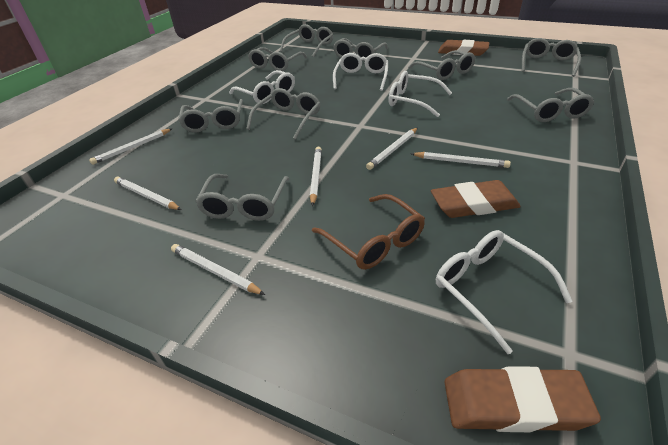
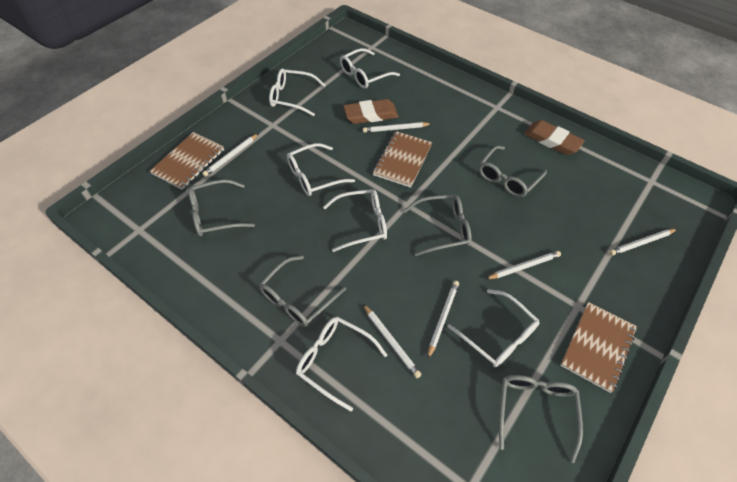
brown eraser: [431,180,521,218] [438,40,490,56] [444,366,601,432] = 3 -> [343,99,399,124] [524,120,585,155] = 2
brown glasses: [312,194,425,270] = 1 -> none = 0
brown notebook: none = 0 -> [150,132,224,190] [373,131,433,188] [560,302,637,393] = 3
grey glasses: [178,99,243,132] [195,174,289,221] [246,88,321,140] [248,47,307,71] [280,24,333,57] [333,38,388,61] [408,50,475,80] [507,88,594,122] [522,38,581,77] = 9 -> [188,179,255,236] [259,256,346,327] [403,194,471,256] [479,146,547,197] [499,375,583,463] = 5
white glasses: [229,70,295,104] [333,53,388,91] [389,71,452,117] [436,230,573,354] = 4 -> [269,68,326,116] [287,143,355,196] [296,317,387,411] [323,189,387,252] [340,48,400,89] [447,289,539,367] = 6

